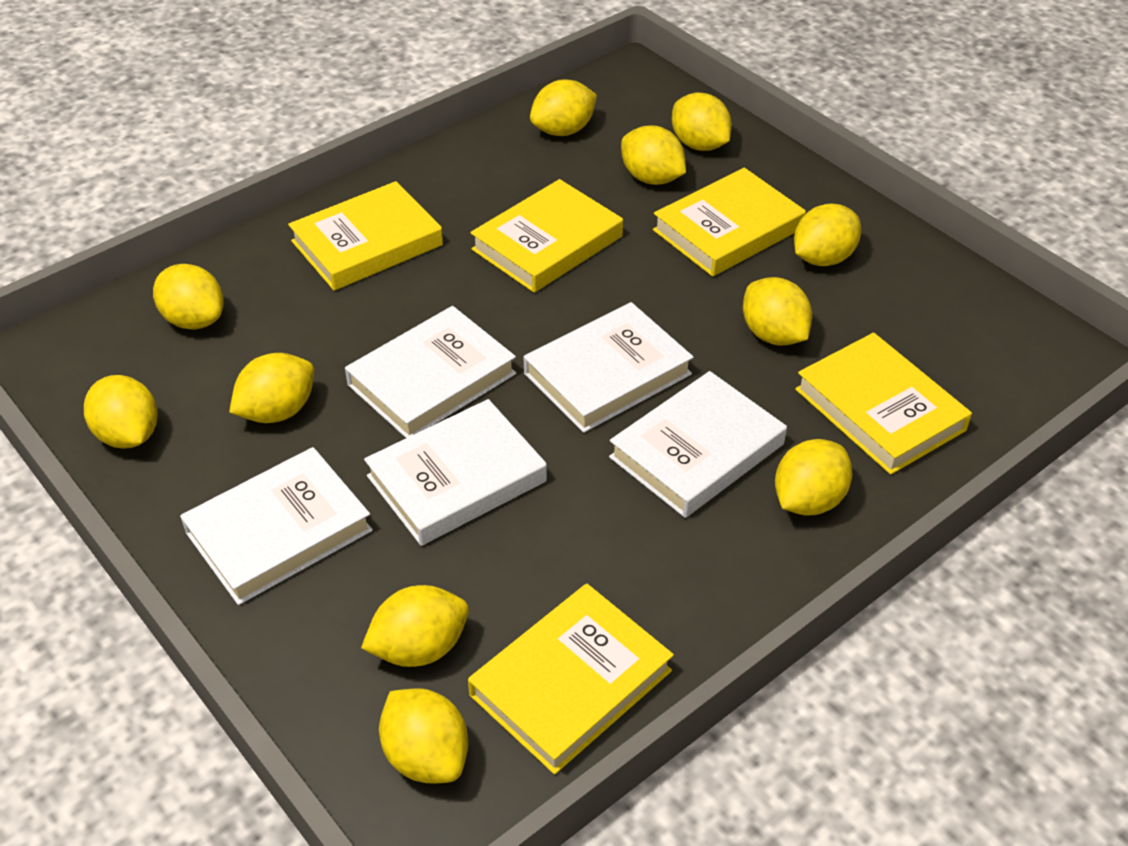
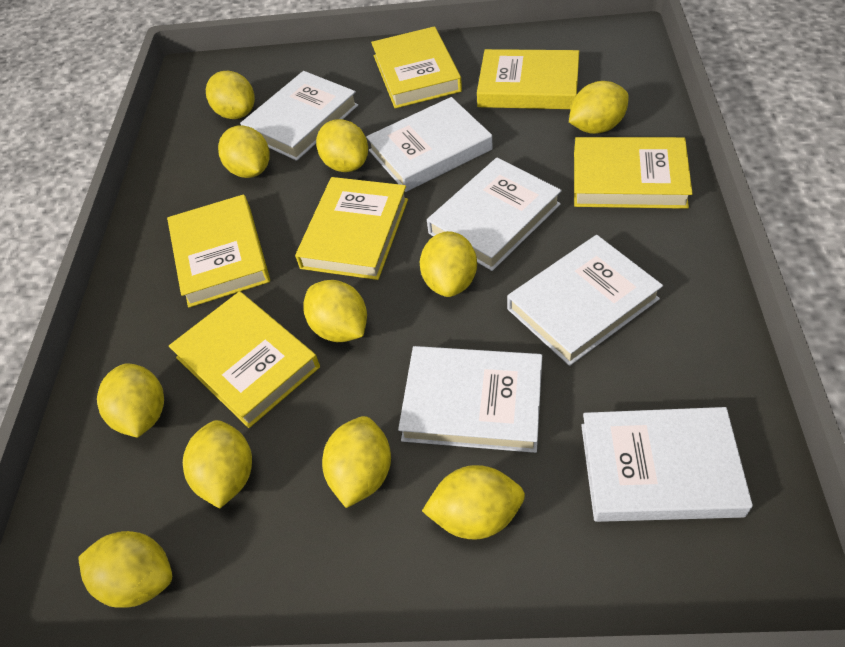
white book: [180,447,373,605] [345,306,516,438] [364,399,547,546] [524,302,694,433] [609,371,787,518] = 5 -> [240,71,358,161] [366,97,493,192] [398,346,542,453] [427,158,562,271] [507,235,663,366] [581,407,753,522] = 6
yellow book: [288,181,443,291] [468,584,674,775] [470,179,623,293] [653,168,806,277] [795,333,972,475] = 5 -> [167,194,270,308] [169,291,320,428] [295,177,408,280] [371,26,462,108] [477,49,579,109] [574,137,693,209] = 6

